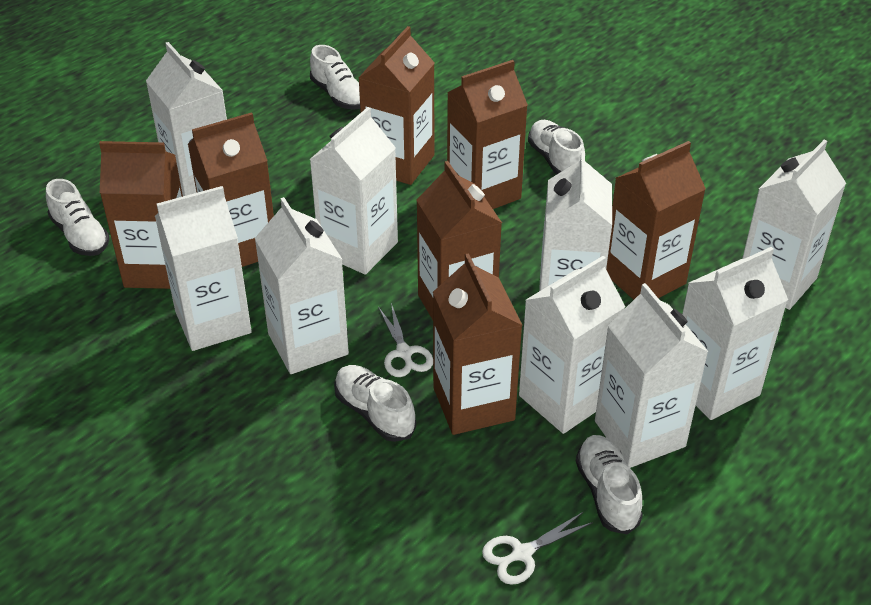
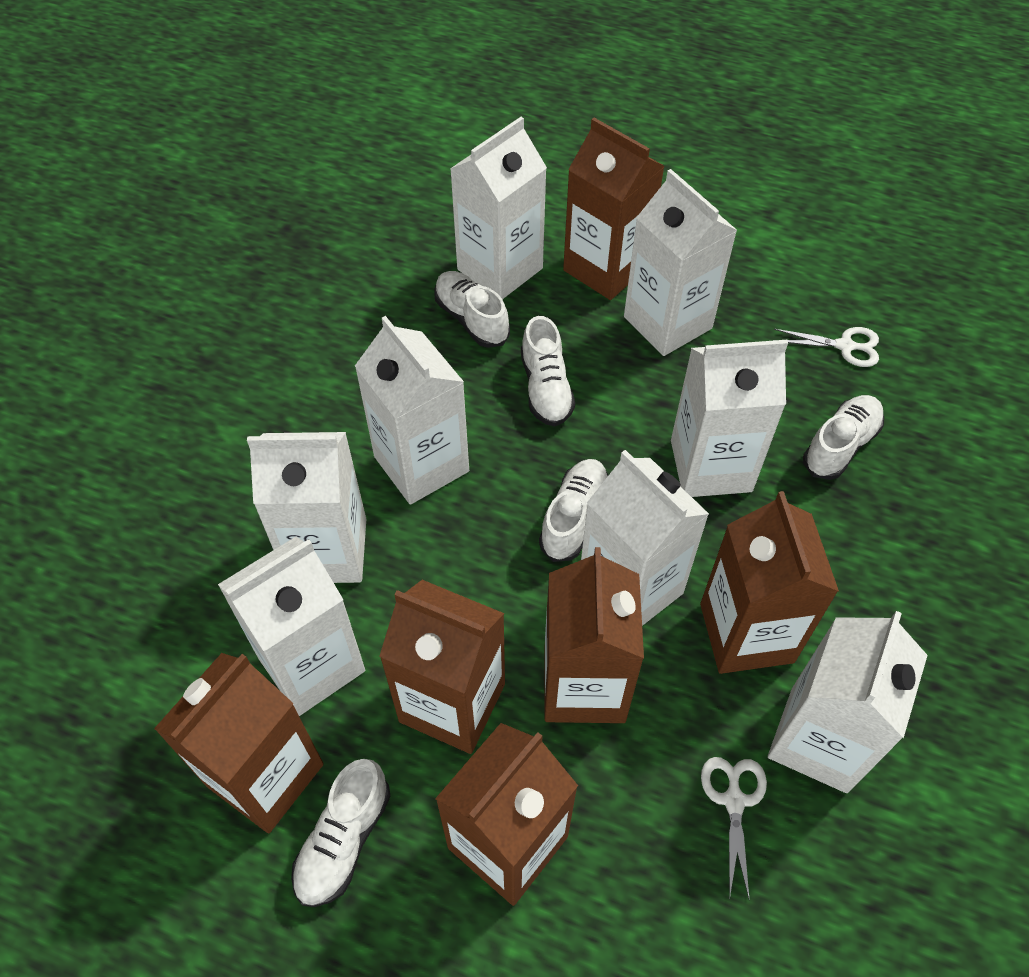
brown carton: [99,141,183,289] [188,112,274,267] [358,26,435,185] [417,161,502,320] [433,253,522,435] [447,60,528,209] [606,141,706,300] = 7 -> [154,653,324,833] [379,580,505,754] [435,723,578,906] [544,547,644,723] [563,118,664,300] [700,491,839,674] = 6
white carton: [146,42,227,196] [155,186,252,351] [255,197,349,374] [310,107,398,275] [519,256,625,434] [539,151,612,291] [595,283,708,468] [682,247,788,420] [742,140,846,310] = 9 -> [218,537,365,716] [247,432,366,583] [355,316,469,505] [450,117,547,299] [581,450,709,626] [624,169,737,356] [671,340,788,497] [768,611,928,793] = 8

